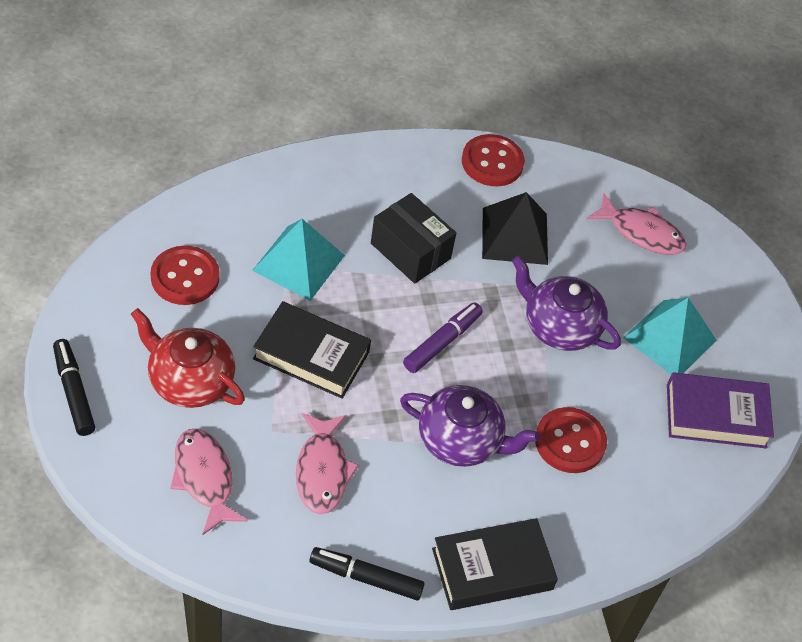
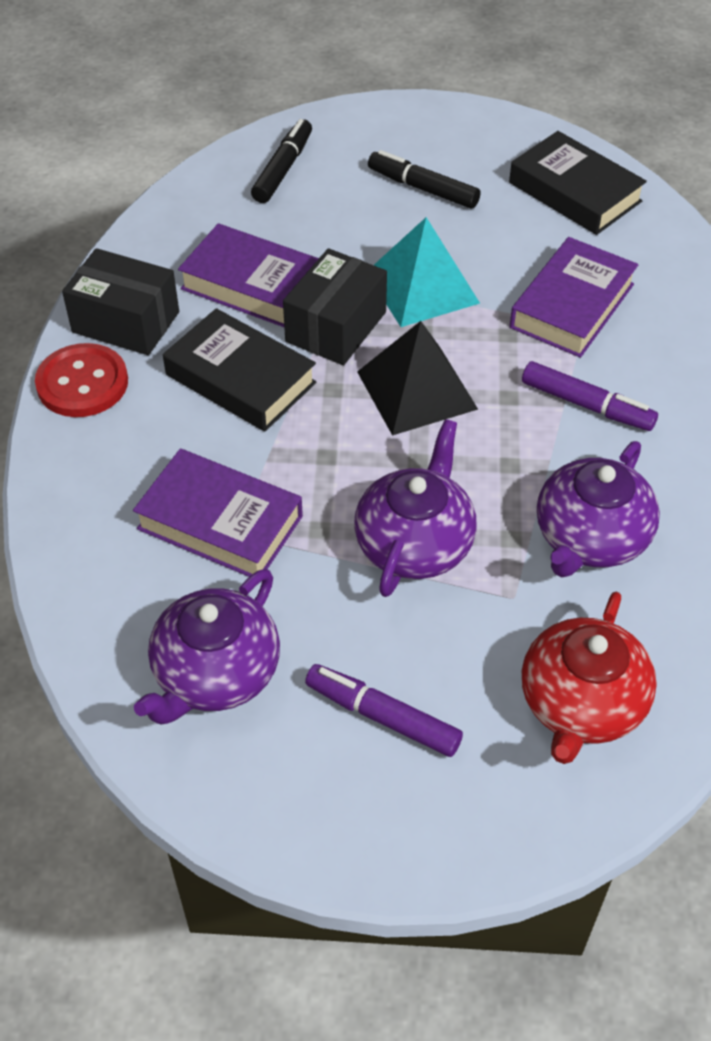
black box: [371,193,456,284] = 1 -> [62,248,179,355] [283,248,387,365] = 2
pink fish: [170,429,248,535] [296,413,359,514] [587,193,687,255] = 3 -> none = 0
purple book: [667,372,774,449] = 1 -> [133,449,303,577] [178,223,319,327] [510,237,638,358] = 3
purple marker: [403,302,483,373] = 1 -> [305,664,463,757] [522,361,658,431] = 2
purple teapot: [400,385,540,467] [512,256,621,351] = 2 -> [134,569,280,724] [354,419,477,597] [537,441,660,577] = 3
red button: [151,246,219,305] [462,134,525,186] [535,407,607,473] = 3 -> [35,343,128,417] = 1
turquoise pyramid: [252,219,345,301] [623,298,717,374] = 2 -> [374,217,480,327] = 1

